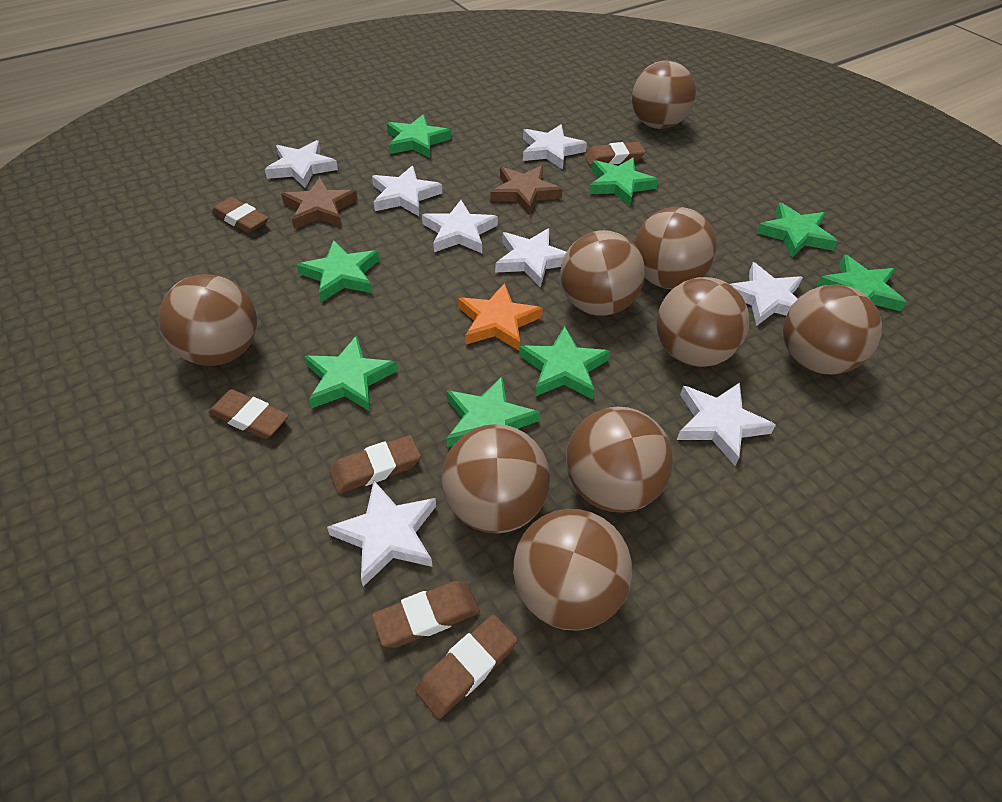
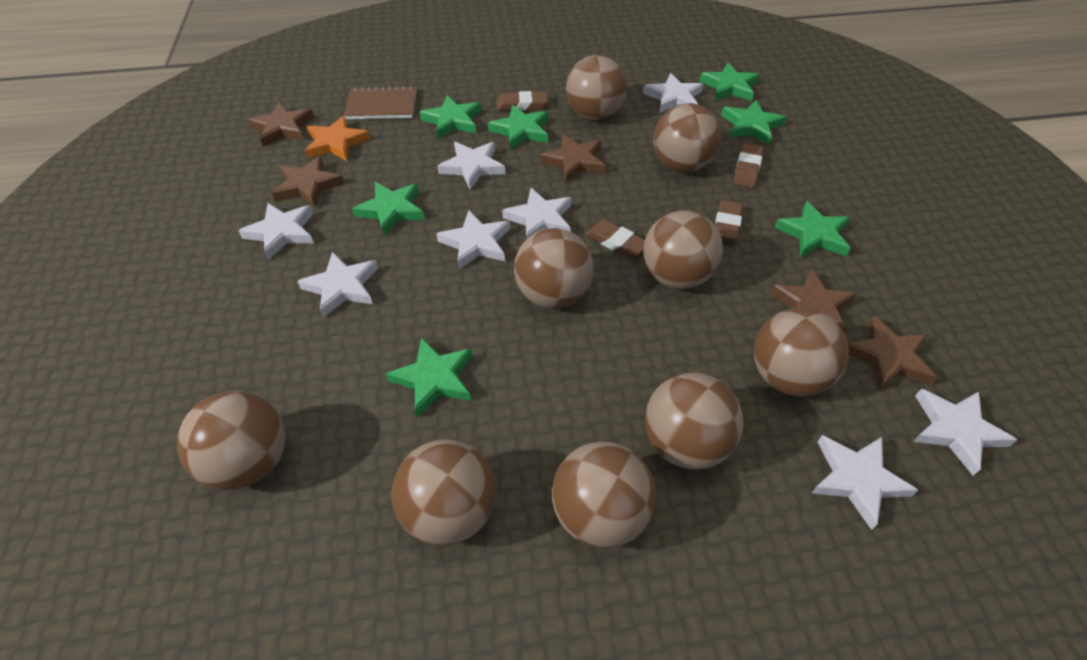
brown eraser: [208,389,289,439] [212,197,269,233] [330,435,421,494] [372,581,480,648] [415,614,518,719] [584,142,646,166] = 6 -> [496,91,548,111] [585,219,645,258] [715,200,743,241] [733,143,763,188] = 4
brown notebook: none = 0 -> [343,86,416,119] = 1
brown star: [281,177,358,229] [490,166,563,215] = 2 -> [248,102,314,147] [272,156,344,207] [540,134,605,183] [770,269,856,333] [848,315,937,391] = 5
green star: [297,240,379,302] [304,335,398,411] [387,114,451,158] [446,377,540,447] [519,326,610,399] [589,158,659,206] [756,203,838,258] [817,254,906,311] = 8 -> [352,182,425,236] [386,337,472,417] [419,96,481,139] [488,105,548,150] [699,63,760,101] [721,100,786,144] [775,201,851,258] = 7

